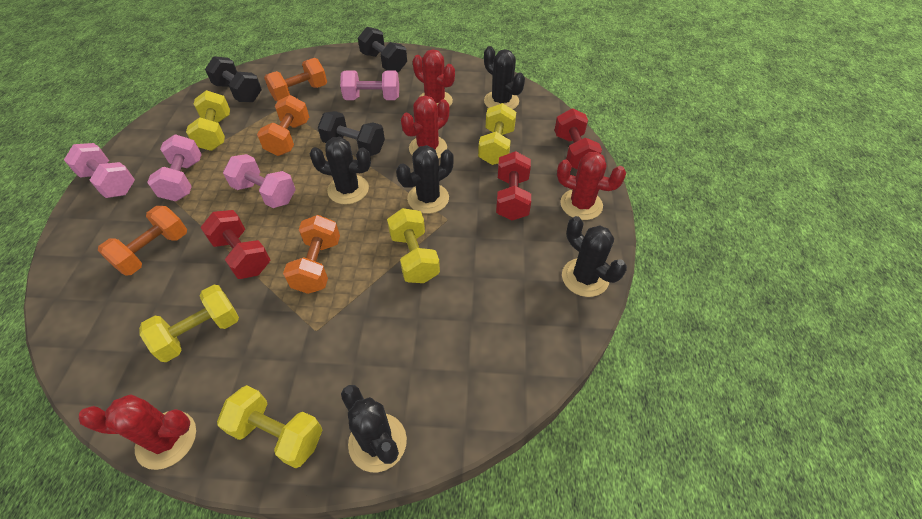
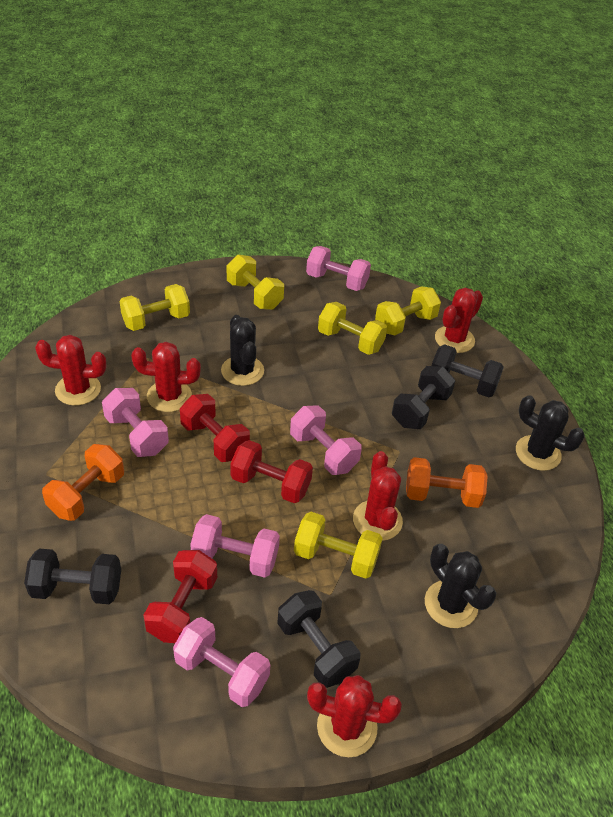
black cactus: [310,137,371,205] [341,385,407,472] [396,145,454,214] [484,46,525,110] [562,216,627,297] = 5 -> [221,315,264,386] [425,544,496,628] [516,395,585,471] = 3
black dumbbell: [205,56,262,102] [318,111,385,156] [358,27,407,72] = 3 -> [24,548,121,604] [277,590,361,688] [392,366,455,429] [432,344,504,397] = 4
orange dumbbell: [98,206,187,275] [257,95,309,156] [264,58,327,101] [283,215,340,294] = 4 -> [42,444,124,521] [406,457,488,508] = 2
pink dumbbell: [64,143,135,198] [147,134,202,201] [223,154,296,208] [340,70,399,100] = 4 -> [102,388,169,457] [173,617,270,707] [190,514,280,578] [290,405,362,475] [306,246,371,291] = 5
red cactus: [79,394,196,470] [401,95,449,159] [413,49,455,107] [557,152,626,220] = 4 -> [35,335,106,406] [131,342,201,412] [307,675,402,757] [353,451,403,541] [435,288,483,353] = 5

